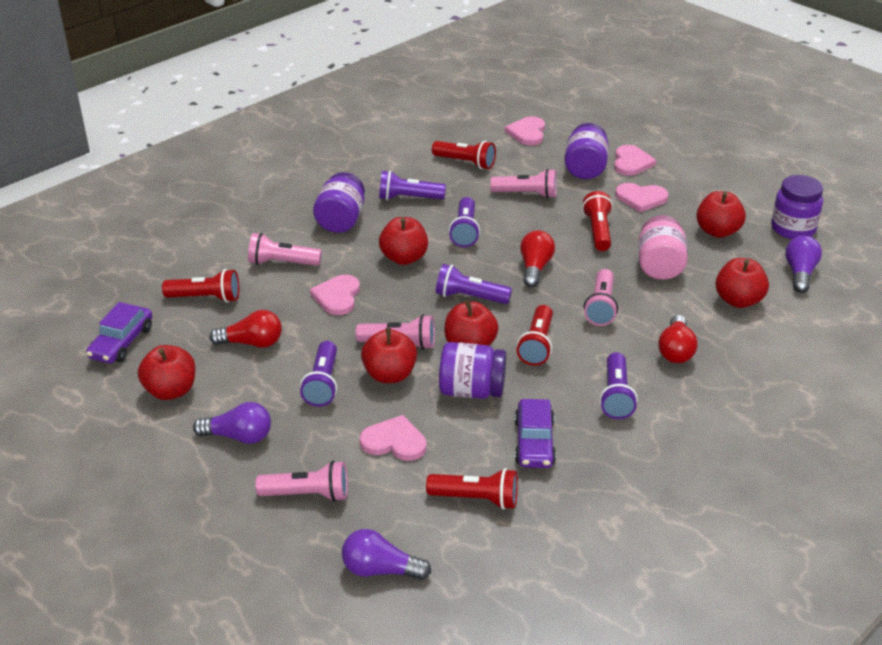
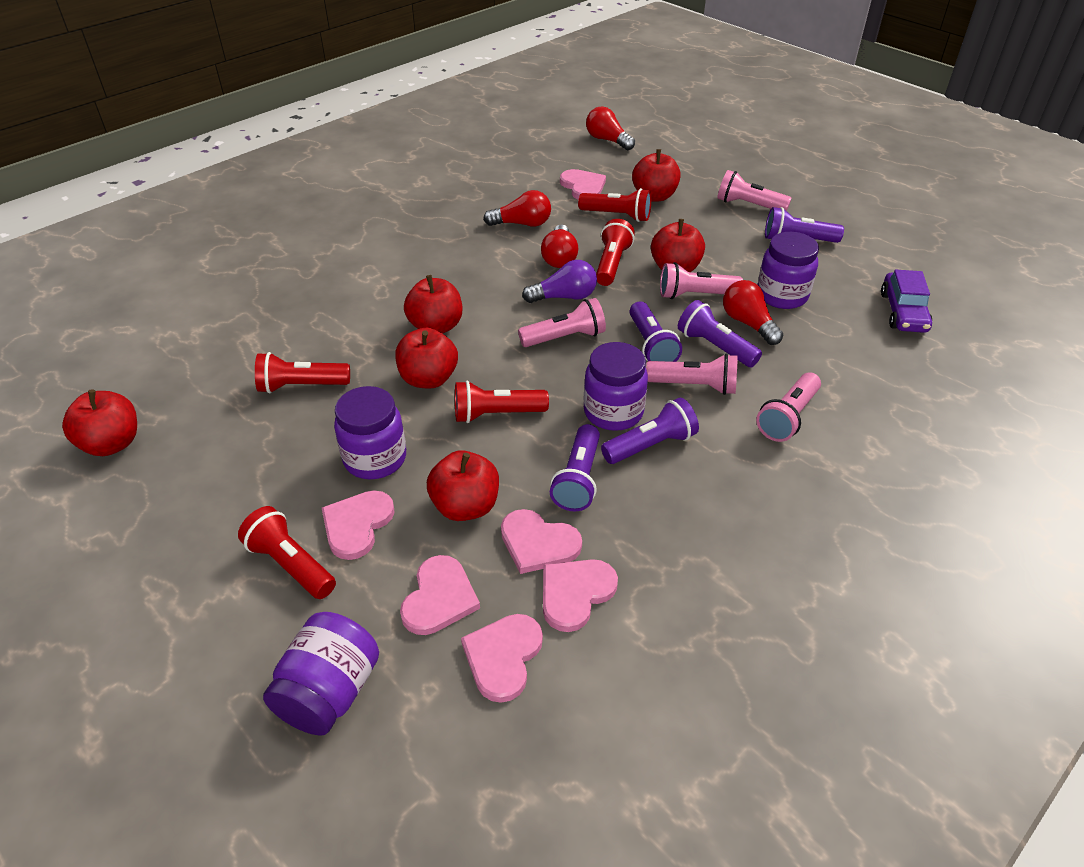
pink heart: [310,275,360,315] [359,415,427,461] [505,116,545,146] [614,145,657,176] [615,183,669,212] = 5 -> [322,490,395,560] [400,555,480,635] [461,614,543,703] [501,509,582,574] [543,559,618,632] [560,169,606,200] = 6
pink jar: [638,215,688,280] = 1 -> none = 0
purple car: [86,302,152,363] [515,399,556,468] = 2 -> [881,270,932,333] = 1
purple light bulb: [193,402,271,444] [342,529,431,580] [785,235,822,293] = 3 -> [522,260,597,303] = 1
red light bulb: [209,310,282,348] [520,230,555,287] [658,315,698,363] = 3 -> [483,190,551,227] [541,224,578,268] [586,107,635,150] [723,280,783,345] = 4

